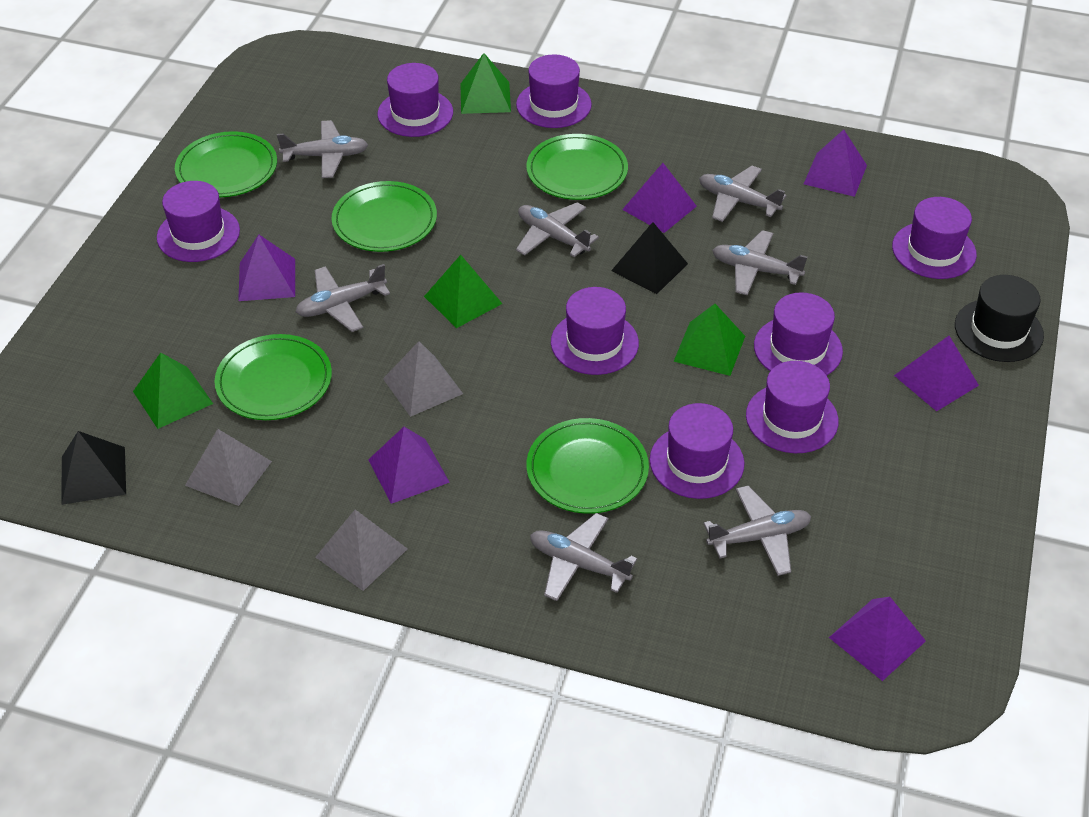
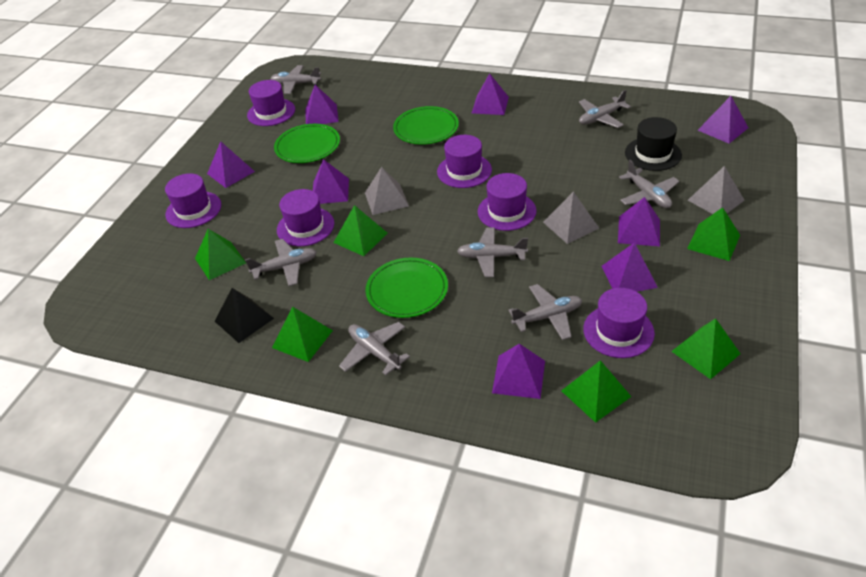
black pyramid: [61,431,126,505] [611,222,688,294] = 2 -> [215,288,274,343] = 1
green plate: [175,131,277,197] [214,334,332,420] [332,181,437,252] [526,134,628,200] [526,418,649,514] = 5 -> [274,124,340,163] [365,258,448,318] [393,106,459,145] = 3
green pyramid: [133,353,213,429] [424,255,503,328] [460,53,511,114] [674,304,745,376] = 4 -> [195,229,246,280] [272,307,333,362] [333,205,388,256] [561,360,631,423] [671,318,741,379] [687,207,740,261] = 6
purple hat: [157,181,240,262] [377,63,453,137] [516,54,592,128] [551,287,639,375] [650,403,745,499] [746,361,839,453] [754,292,843,375] [892,197,977,279] = 8 -> [165,173,221,228] [247,80,295,126] [277,189,334,246] [437,135,492,188] [478,173,536,231] [583,288,655,358] = 6
purple pyramid: [238,234,295,301] [368,427,450,504] [622,163,697,233] [804,129,867,197] [829,597,926,681] [894,336,979,411] = 6 -> [207,141,255,188] [305,85,339,124] [313,159,349,204] [472,73,509,115] [492,344,545,399] [601,242,658,292] [618,197,660,246] [698,96,748,144] = 8

